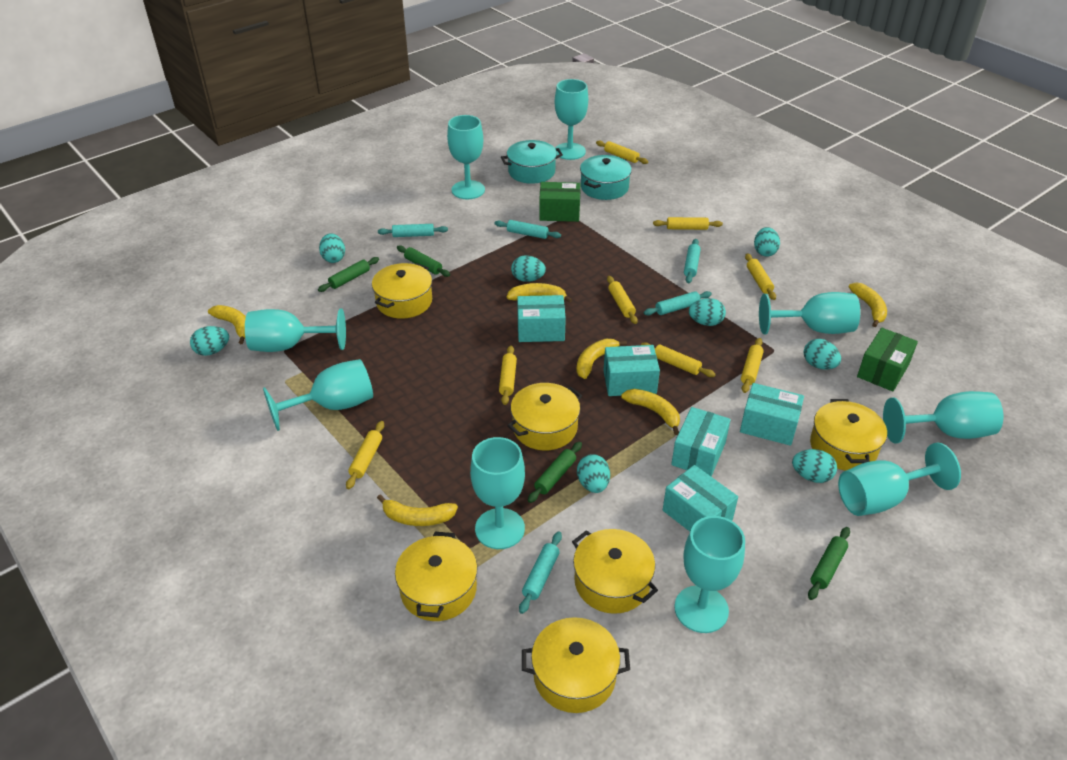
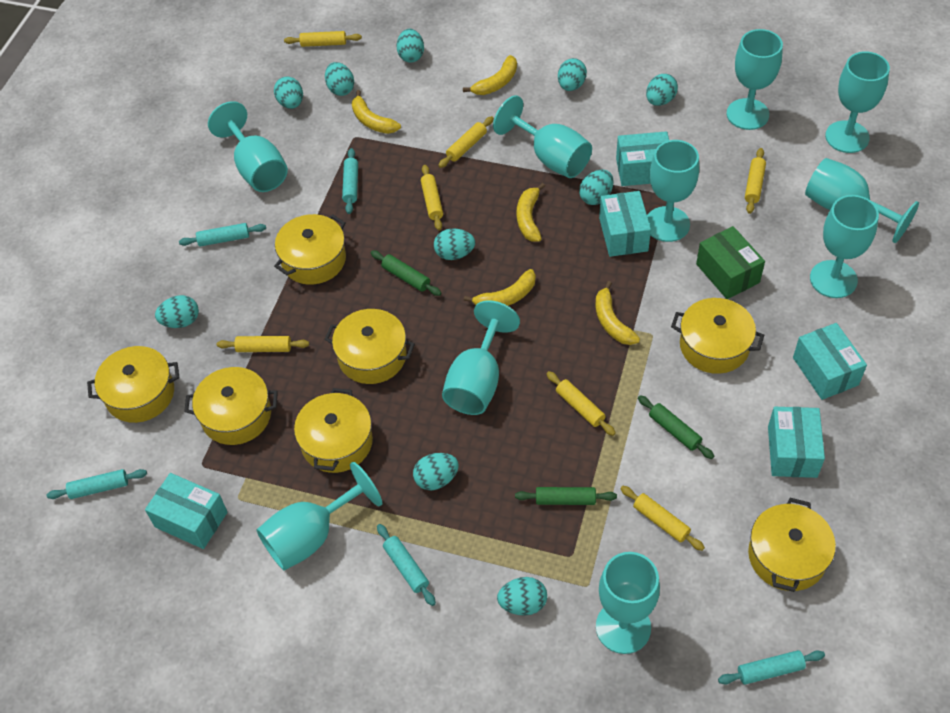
green box: [539,182,580,222] [857,328,918,391] = 2 -> [696,226,765,299] = 1
green rolling pin: [318,257,379,292] [397,245,450,277] [528,442,582,503] [808,527,850,600] = 4 -> [371,250,441,296] [515,487,617,505] [638,395,714,459] = 3
turquoise egg: [190,326,229,356] [319,233,345,263] [511,255,546,282] [577,454,610,493] [689,298,726,326] [754,227,780,257] [792,449,837,483] [804,339,841,370] = 8 -> [155,295,199,328] [274,76,303,109] [325,62,354,96] [396,29,424,63] [413,453,459,490] [434,228,475,260] [497,577,547,616] [558,58,587,91] [579,170,613,205] [646,74,678,106] = 10
turquoise goblet: [245,308,346,352] [263,359,373,431] [447,115,485,199] [470,437,525,549] [555,79,588,160] [674,516,745,633] [759,292,860,334] [838,443,961,516] [883,391,1003,444] = 9 -> [208,101,288,192] [256,462,382,571] [442,300,520,415] [493,95,592,178] [596,552,660,654] [647,140,699,242] [727,29,783,130] [805,158,919,243] [810,195,879,298] [825,51,890,153] = 10
turquoise pot: [501,140,563,184] [580,155,632,200] = 2 -> none = 0
yellow banana: [208,305,246,344] [377,494,458,526] [507,283,572,303] [576,339,627,379] [621,389,680,435] [849,282,887,327] = 6 -> [352,90,401,134] [463,55,517,95] [464,269,536,306] [517,183,545,242] [595,281,640,345] = 5
yellow pot: [372,263,432,319] [395,532,478,621] [507,383,582,450] [522,617,630,713] [572,529,658,614] [810,399,887,471] = 6 -> [87,346,180,423] [184,367,278,445] [274,214,346,285] [294,388,373,473] [324,309,415,384] [671,298,764,374] [748,498,836,592] = 7
yellow rolling pin: [346,421,384,489] [499,345,517,405] [596,140,648,164] [607,276,638,324] [641,343,716,377] [653,217,723,230] [741,338,764,393] [745,253,776,300] = 8 -> [216,336,309,352] [284,31,362,47] [421,165,443,231] [438,116,494,168] [546,371,616,436] [620,486,705,551] [745,148,766,214] = 7

